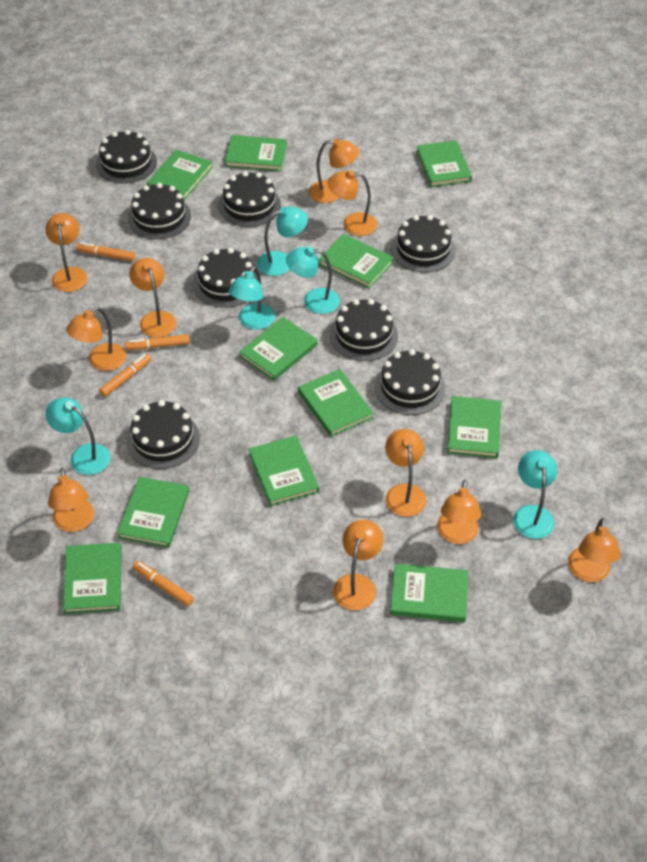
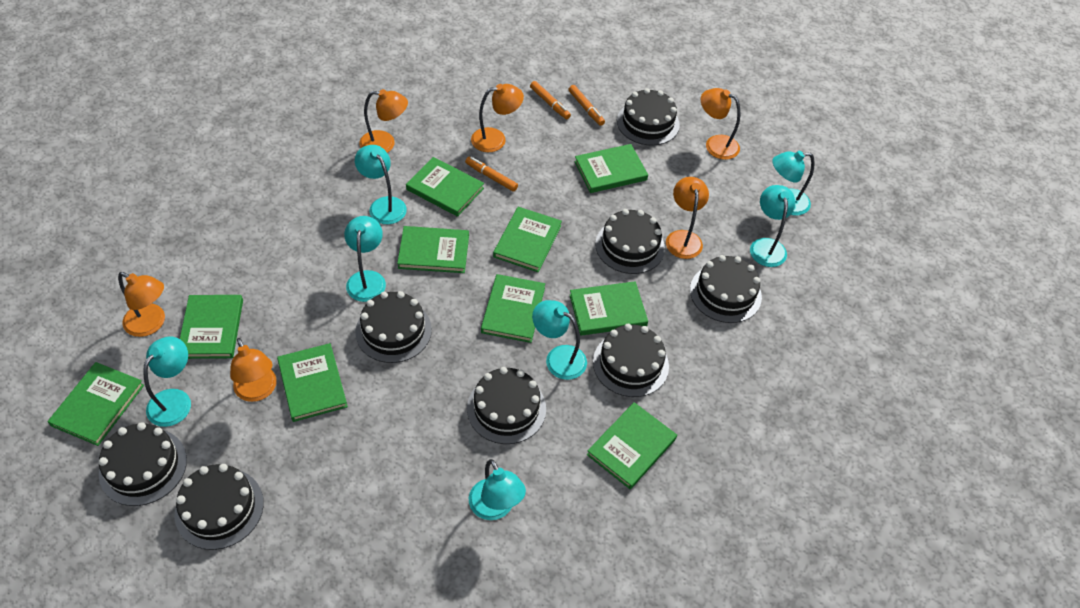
green book: [63,543,122,614] [117,477,189,548] [147,150,212,200] [225,135,287,171] [239,317,318,381] [249,436,319,506] [298,369,374,437] [319,234,394,289] [390,563,469,622] [416,140,472,187] [447,396,502,458] = 11 -> [48,362,144,446] [180,295,243,359] [277,343,348,422] [397,226,469,273] [406,157,484,217] [481,274,545,343] [493,207,562,272] [570,281,648,336] [574,144,648,193] [587,402,677,489] = 10
orange lamp: [45,213,88,292] [48,468,94,532] [66,307,126,371] [129,258,176,337] [309,138,359,203] [328,170,377,236] [333,519,383,610] [385,429,426,517] [437,480,481,544] [568,518,620,582] = 10 -> [118,272,165,337] [230,338,277,402] [359,89,408,153] [471,84,524,152] [666,177,709,259] [700,88,740,160] = 6
orange marker: [76,242,135,261] [99,354,152,397] [125,334,190,350] [133,561,194,606] = 4 -> [465,157,518,192] [530,81,571,119] [569,85,605,126] = 3
turquoise lamp: [45,397,111,475] [228,266,275,330] [257,206,308,276] [286,246,340,314] [513,450,557,539] = 5 -> [143,336,191,427] [344,216,386,302] [355,145,407,224] [469,459,526,520] [532,300,587,380] [750,185,795,267] [772,151,815,215] = 7

